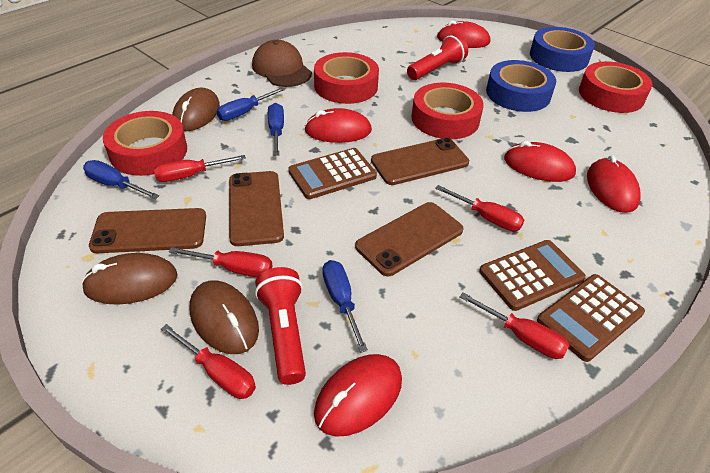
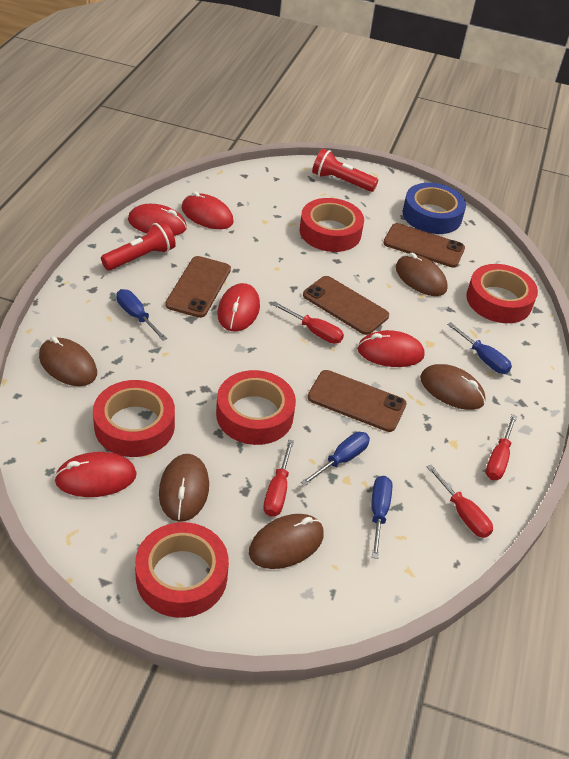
blue tape: [486,60,556,112] [530,27,595,72] = 2 -> [403,183,466,234] = 1
brown calculator: [288,148,377,199] [479,240,586,311] [537,274,645,362] = 3 -> none = 0
brown cap: [252,40,312,87] = 1 -> none = 0
brown mouse: [81,253,178,305] [172,88,220,131] [190,280,259,354] = 3 -> [39,336,97,386] [159,454,209,522] [249,514,324,569] [396,252,448,296] [420,364,485,410] = 5
red screwdriver: [154,155,246,182] [161,324,256,399] [169,247,273,277] [435,185,524,231] [460,293,570,359] = 5 -> [263,440,294,517] [273,302,344,344] [427,465,493,538] [486,414,517,480] = 4
red tape: [103,111,187,176] [314,52,379,104] [411,83,484,139] [579,61,652,113] = 4 -> [93,380,175,457] [135,522,229,618] [216,370,296,445] [299,198,364,252] [466,264,538,323] = 5

